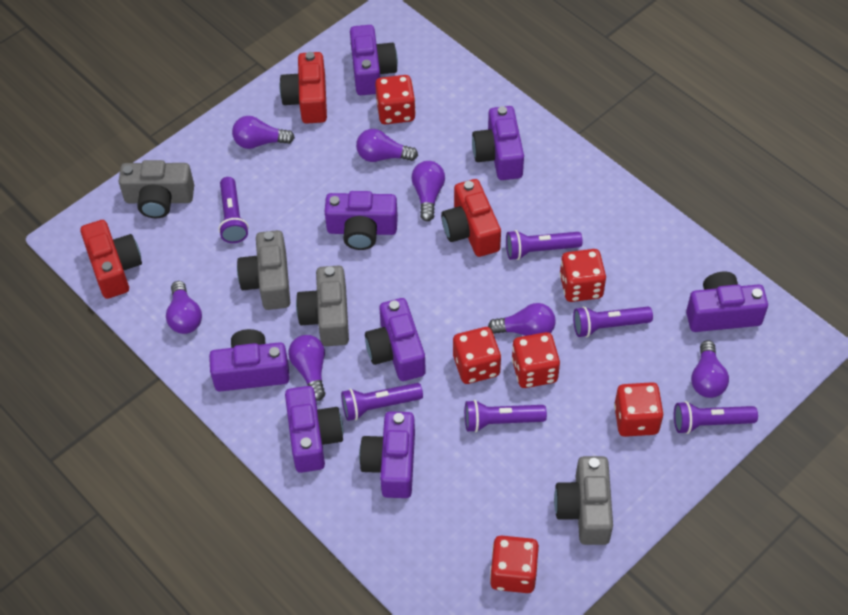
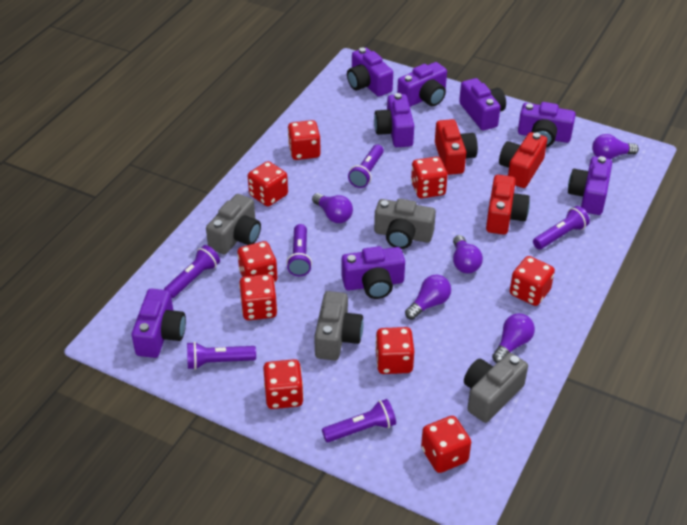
purple light bulb: [166,281,202,334] [232,116,295,149] [288,335,325,401] [356,129,418,162] [411,161,445,221] [488,303,556,336] [691,340,729,398] = 7 -> [312,193,353,223] [405,275,451,320] [453,235,483,273] [492,313,535,363] [592,134,639,159] = 5
red dice: [375,75,416,124] [453,327,501,384] [490,535,539,593] [512,332,560,388] [560,249,606,302] [614,382,664,437] = 6 -> [237,241,278,282] [239,274,277,320] [248,161,288,207] [263,359,304,409] [288,120,321,160] [375,327,414,374] [411,157,448,198] [421,416,471,473] [510,256,555,306] = 9

